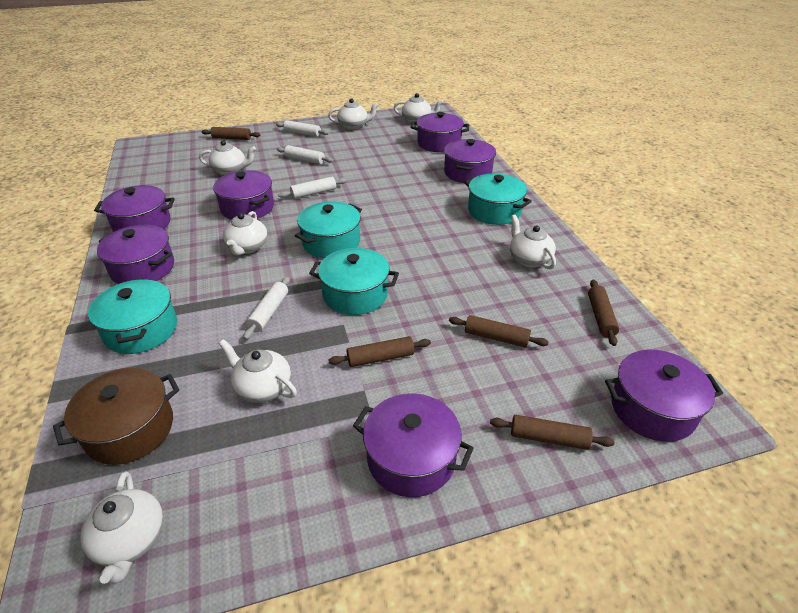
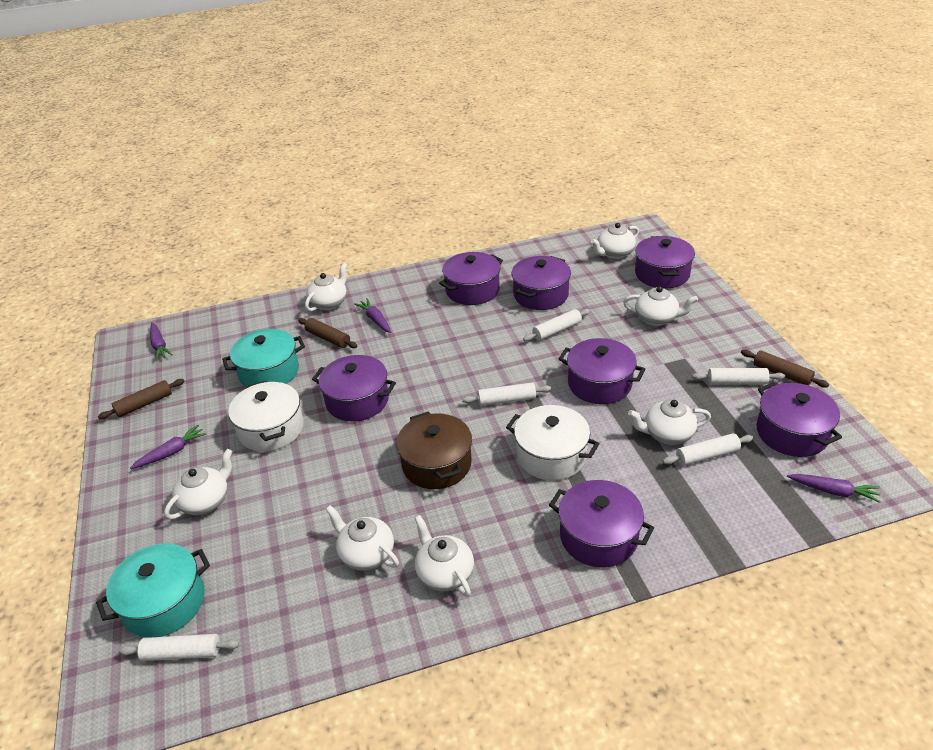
brown rolling pin: [202,127,260,140] [329,336,431,367] [449,315,548,348] [490,415,614,450] [588,279,619,346] = 5 -> [98,379,185,419] [298,318,357,348] [741,350,829,388] = 3
purple carrot: none = 0 -> [130,425,207,469] [150,322,172,361] [354,298,391,333] [787,474,881,503] = 4
turquoise pot: [88,278,177,354] [295,202,362,258] [309,248,399,315] [464,173,532,225] = 4 -> [96,543,210,638] [222,329,305,388] = 2
white pot: none = 0 -> [228,380,304,452] [506,405,600,480] = 2
white rolling pin: [243,276,290,340] [276,120,329,137] [277,145,333,164] [278,177,347,199] = 4 -> [119,634,240,661] [462,382,551,406] [523,309,590,341] [663,433,754,466] [692,368,785,384] = 5

